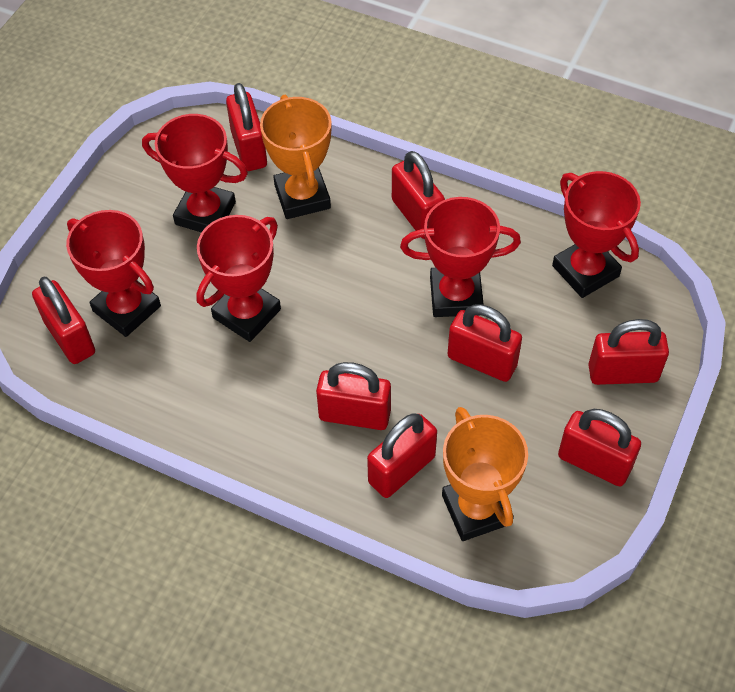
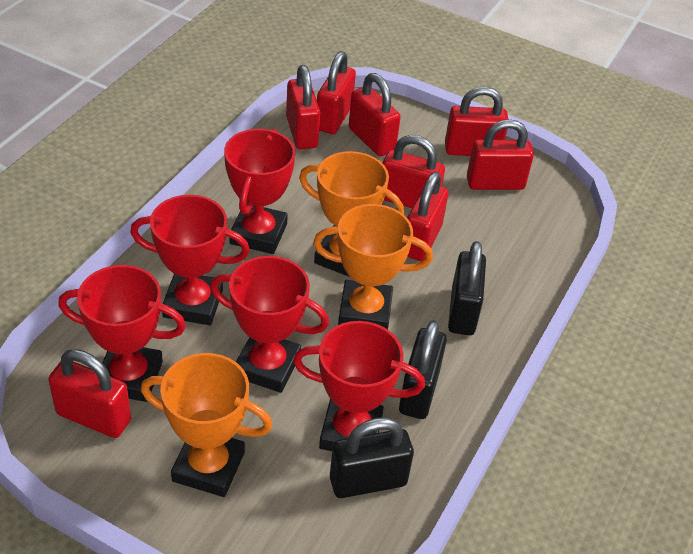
black padlock: none = 0 -> [330,417,414,498] [399,320,447,419] [448,241,486,335] = 3
orange trophy: [260,95,331,219] [442,407,528,541] = 2 -> [141,353,273,497] [299,151,404,277] [313,204,433,330] = 3

